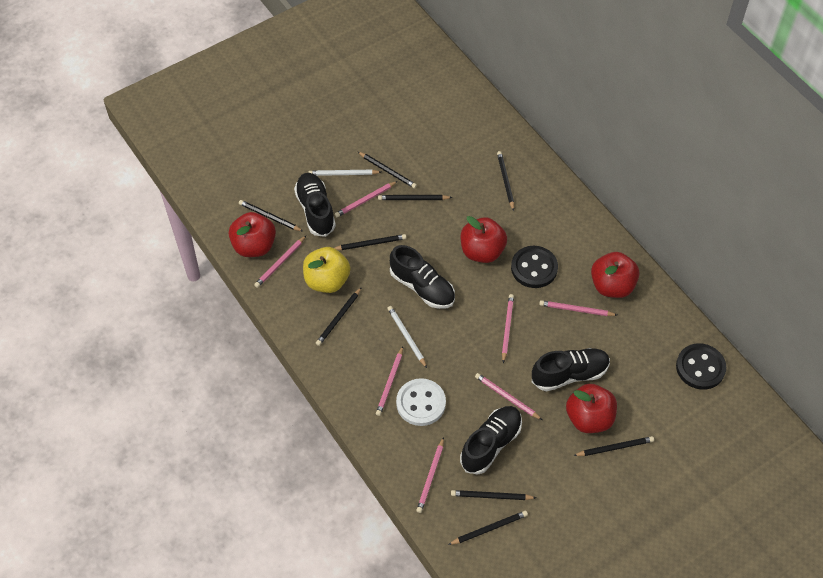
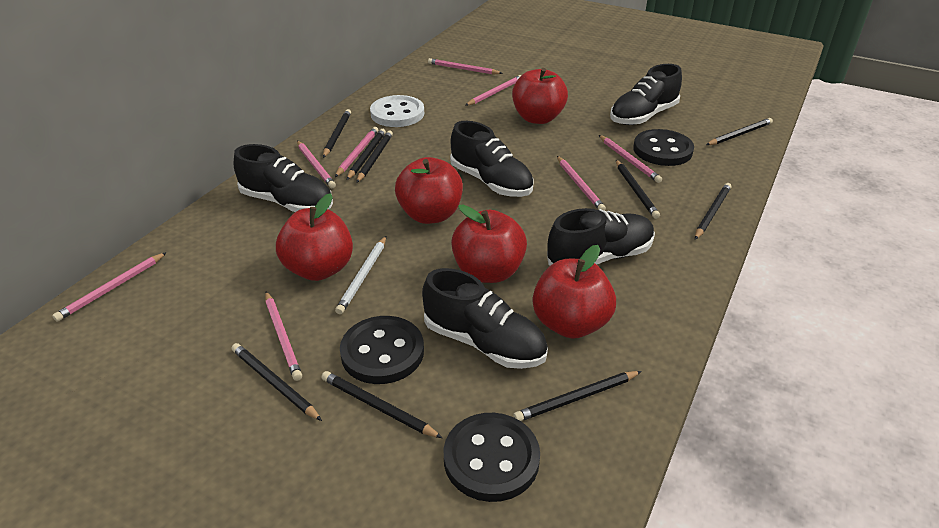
black button: [511,246,558,288] [676,343,726,390] = 2 -> [340,316,424,384] [444,413,540,502] [633,129,694,166] = 3
black shoe: [294,173,336,237] [390,245,455,309] [460,406,522,475] [532,348,610,391] = 4 -> [234,144,333,212] [422,268,548,369] [450,121,534,197] [547,208,655,266] [610,64,682,125] = 5
pink pencil: [254,236,306,288] [335,181,398,217] [376,346,403,416] [416,437,444,513] [475,373,542,420] [502,294,514,363] [539,300,617,316] = 7 -> [52,252,167,322] [265,291,302,381] [297,141,336,188] [335,127,378,177] [428,58,503,75] [465,75,521,106] [557,156,606,211] [599,135,662,183] = 8
red apple: [229,212,276,257] [461,216,507,263] [566,384,617,433] [591,252,639,298] = 4 -> [276,193,353,281] [395,157,463,224] [451,204,527,283] [512,68,568,124] [533,245,616,339] = 5
white pencil: [308,170,381,176] [387,306,427,368] = 2 -> [335,236,386,314] = 1
yellow apple: [303,247,350,293] = 1 -> none = 0

